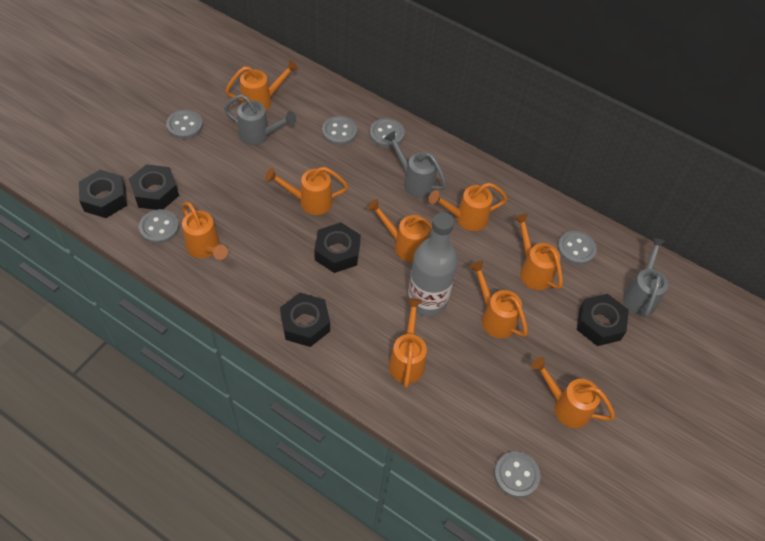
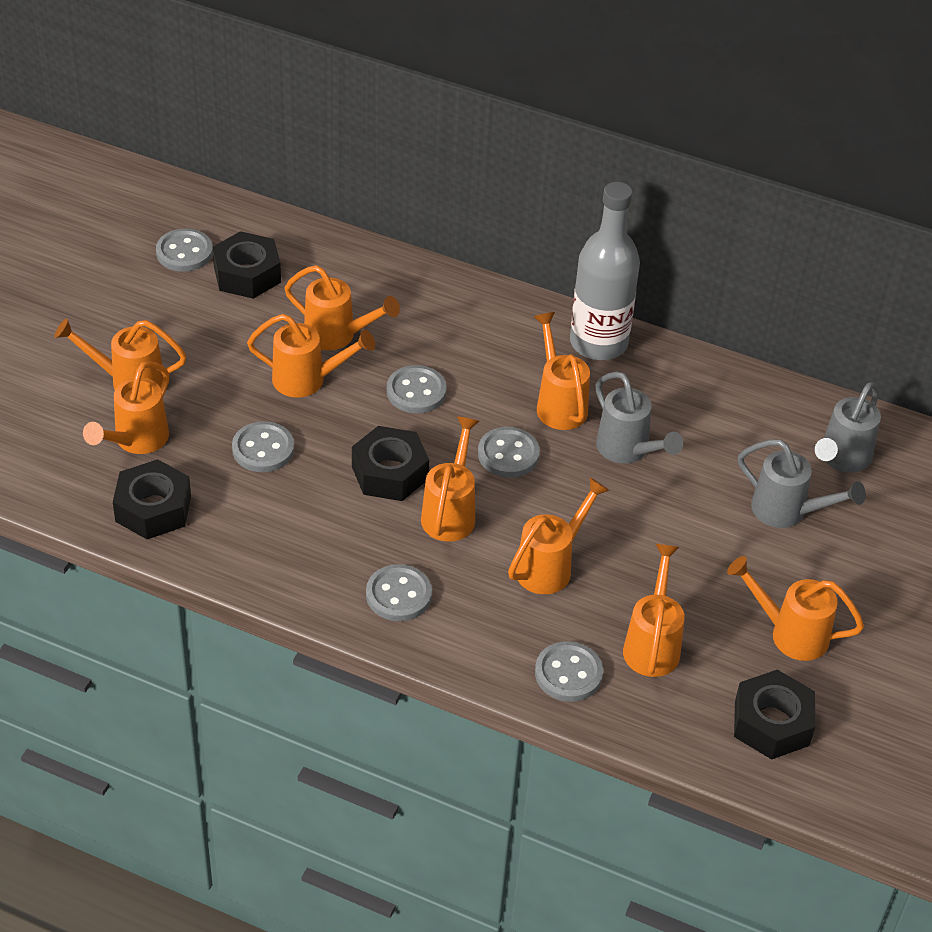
black nut: [79,170,127,218] [129,164,179,210] [280,293,330,347] [314,222,361,273] [577,294,629,346] = 5 -> [113,459,191,539] [212,231,281,299] [352,426,429,501] [734,670,815,759] = 4

